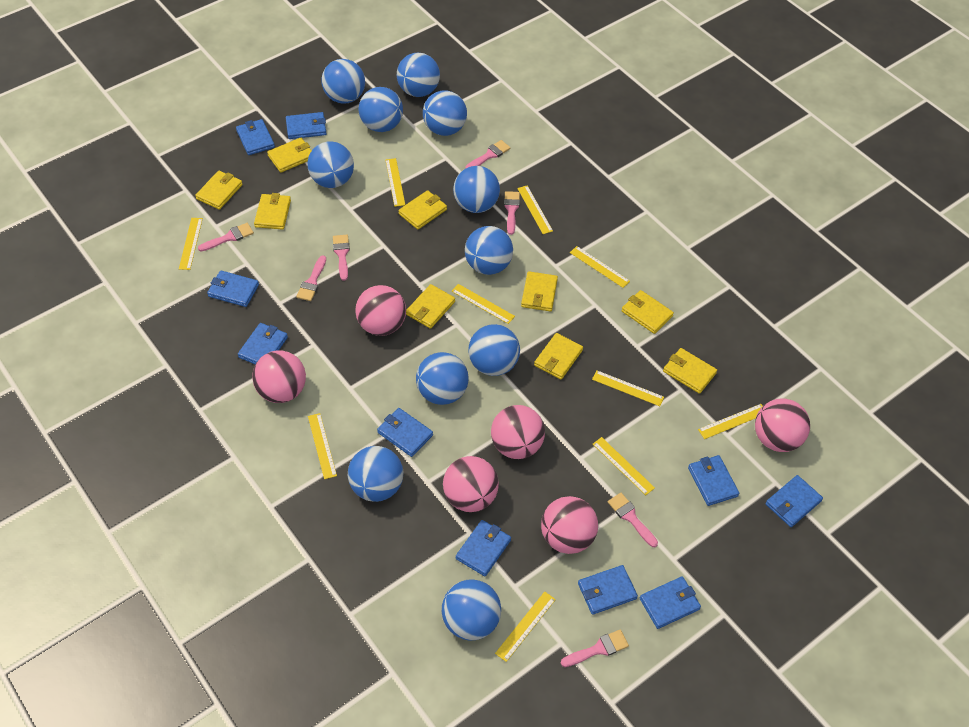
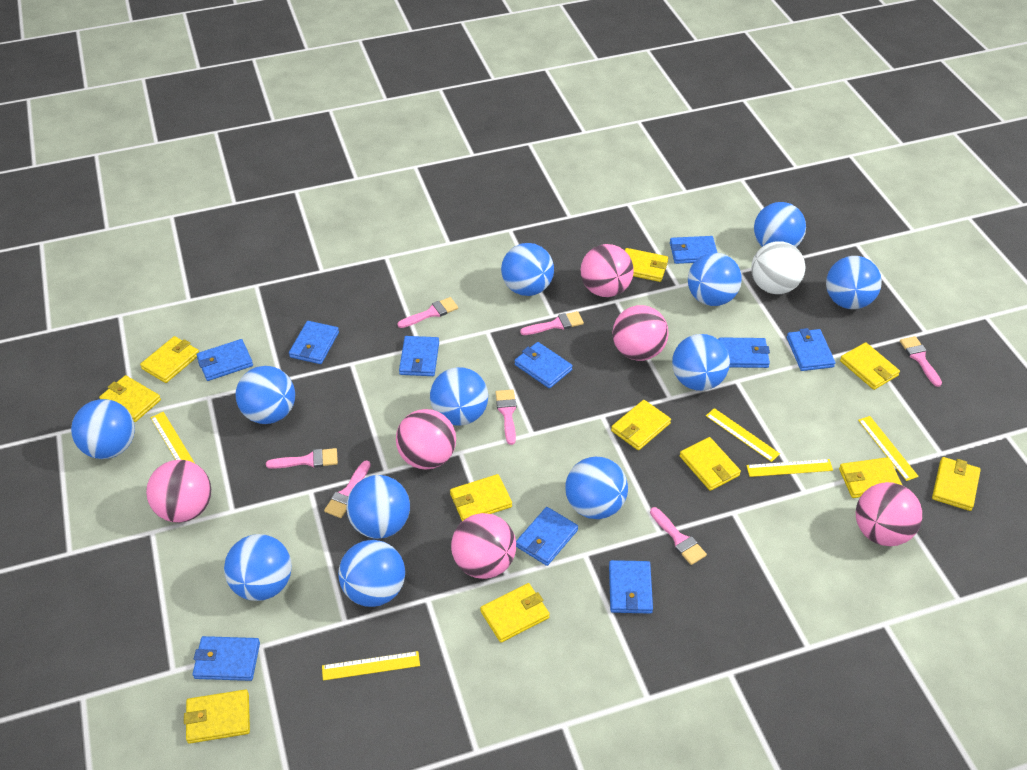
blue ball: [307,141,354,188] [321,59,365,104] [348,446,403,502] [359,87,403,132] [397,53,440,97] [416,352,469,405] [423,90,467,136] [442,579,501,641] [453,166,500,213] [465,226,513,275] [468,324,520,376] = 11 -> [71,399,135,459] [224,534,292,601] [236,366,295,424] [338,540,405,607] [346,475,410,539] [430,367,488,426] [501,243,554,296] [565,457,628,519] [672,334,730,391] [688,253,742,306] [754,202,806,247] [826,256,882,309] = 12
white ball: none = 0 -> [751,241,805,294] = 1
yellow ruler: [179,218,203,270] [308,413,337,479] [385,158,405,207] [452,284,515,324] [495,591,556,662] [517,185,553,234] [570,246,630,288] [592,370,664,406] [593,437,655,495] [698,404,763,439] = 10 -> [151,412,195,463] [322,651,420,681] [706,408,780,462] [746,459,833,477] [858,416,919,481] = 5
yellow wallet: [195,171,243,210] [254,193,291,230] [267,138,311,173] [398,190,447,229] [406,284,455,329] [521,271,558,311] [534,333,583,379] [621,290,674,334] [663,348,717,394] = 9 -> [99,375,161,422] [140,336,199,383] [184,689,250,744] [450,474,512,521] [480,583,550,643] [611,400,671,450] [625,248,668,282] [680,437,741,491] [839,457,903,498] [840,342,900,390] [932,457,981,511] = 11

